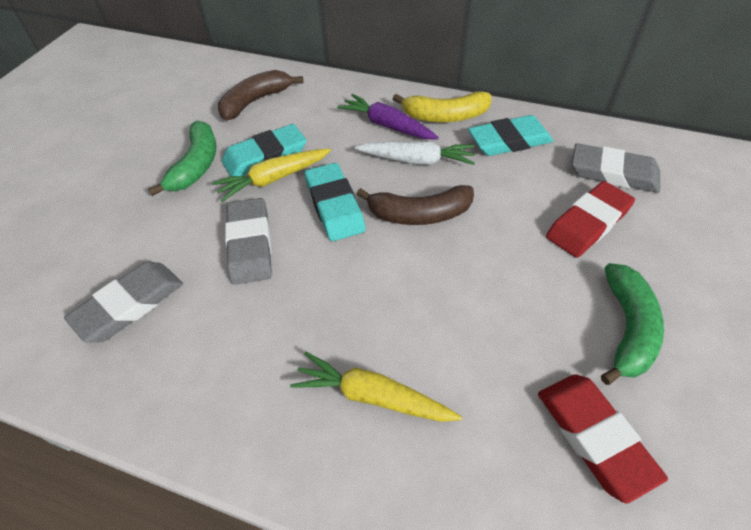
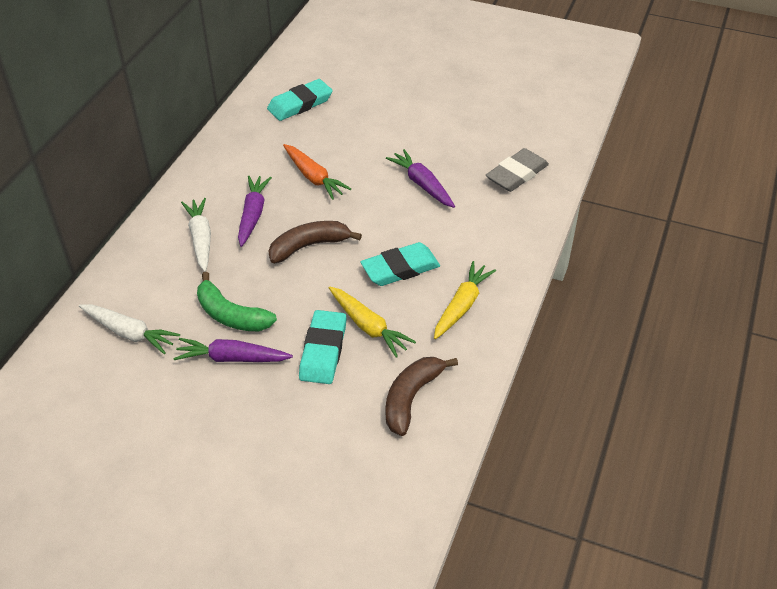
green banana: [148,121,216,196] [601,263,664,385] = 2 -> [197,272,277,331] = 1
grey eraser: [64,262,183,342] [225,198,272,285] [572,143,660,193] = 3 -> [486,148,549,192] = 1
orange carrot: none = 0 -> [283,144,351,200] = 1
purple carrot: [337,94,439,139] = 1 -> [173,338,293,362] [238,176,272,247] [386,149,455,208] = 3
red eraser: [538,375,668,504] [546,181,635,258] = 2 -> none = 0
white carrot: [355,142,475,165] = 1 -> [79,304,180,354] [181,198,211,272] = 2
yellow banana: [393,91,492,123] = 1 -> none = 0

